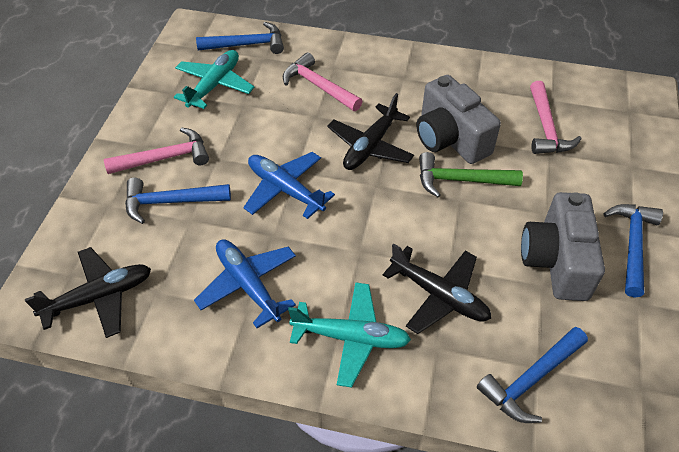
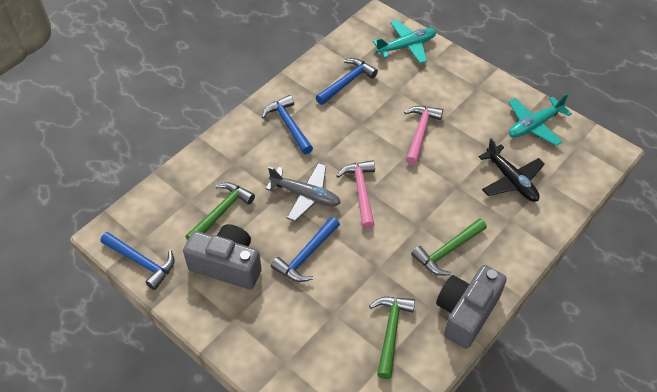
black plane: [25,247,151,338] [327,93,414,170] [383,243,491,334] = 3 -> [479,138,545,202] = 1
blue plane: [194,239,296,328] [243,152,335,219] = 2 -> none = 0
green hammer: [419,152,523,197] = 1 -> [186,182,255,240] [369,297,415,379] [411,218,487,276] = 3
grey plane: none = 0 -> [265,163,341,222] = 1
pink hammer: [104,127,209,174] [283,52,362,111] [530,81,582,154] = 3 -> [337,160,375,229] [404,106,443,165] = 2

